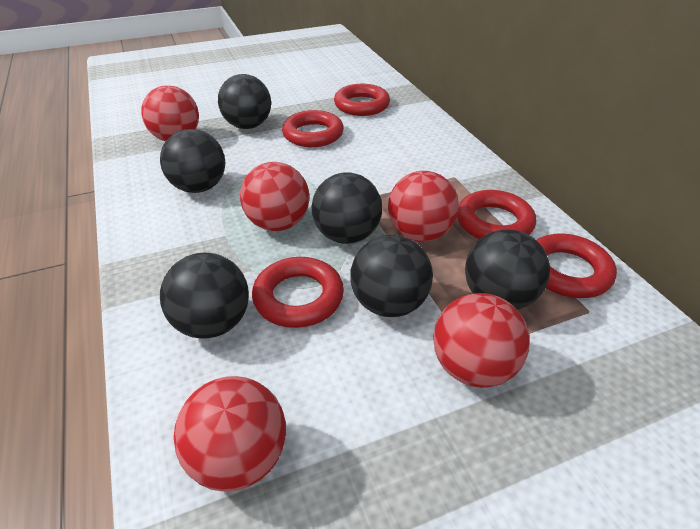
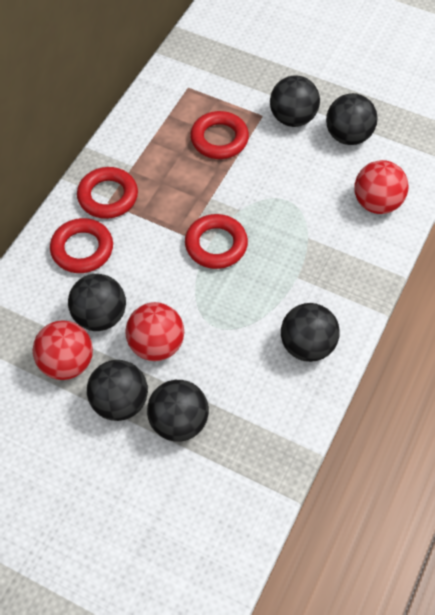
red ball: [141,85,199,141] [174,376,286,492] [240,162,310,231] [388,171,459,242] [433,293,530,388] = 5 -> [33,320,93,380] [125,302,184,361] [354,160,408,214] = 3
red ring: [252,257,344,328] [282,110,344,147] [334,84,390,116] [457,190,536,239] [536,233,617,298] = 5 -> [50,218,113,273] [77,167,138,219] [185,214,248,269] [190,111,249,159] = 4

